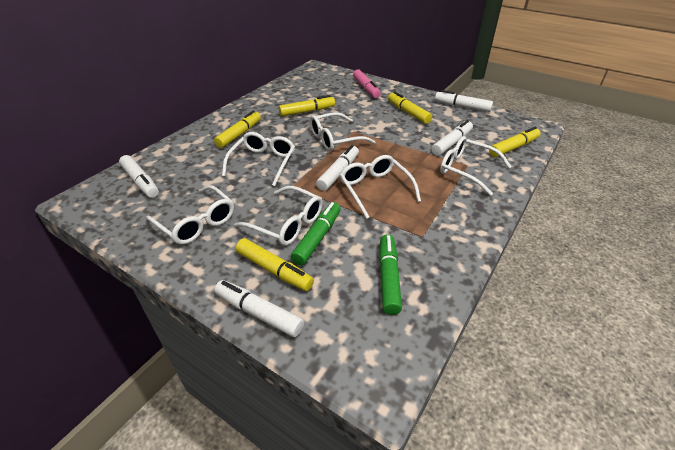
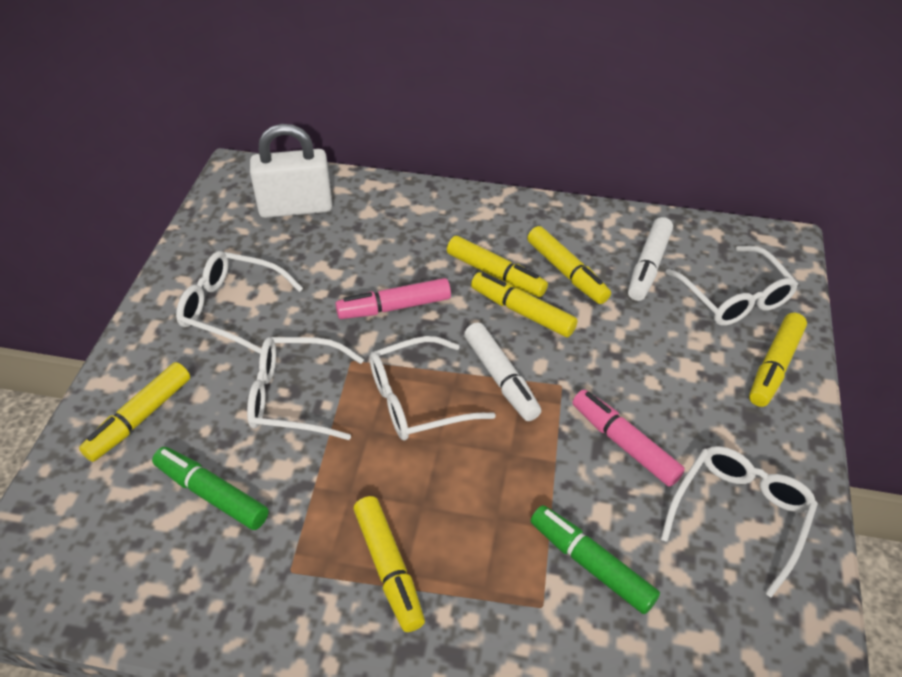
pink marker: [353,70,381,98] = 1 -> [335,278,451,319] [572,389,685,487] = 2
white glasses: [146,185,234,244] [222,132,295,186] [234,186,323,246] [310,112,375,151] [340,155,421,219] [440,136,512,196] = 6 -> [176,251,303,354] [247,337,364,440] [369,336,496,441] [661,446,818,598] [665,246,798,326] = 5
white marker: [119,155,159,198] [214,280,304,337] [316,145,359,191] [431,120,473,156] [435,90,493,112] = 5 -> [464,322,541,421] [628,217,673,301] = 2
white padlock: none = 0 -> [250,124,332,218] = 1
yellow marker: [214,110,261,148] [236,238,314,291] [279,95,335,117] [388,91,432,124] [489,127,541,157] = 5 -> [79,362,190,462] [353,496,425,632] [447,236,548,297] [471,272,578,337] [527,226,611,304] [749,313,807,407] = 6

